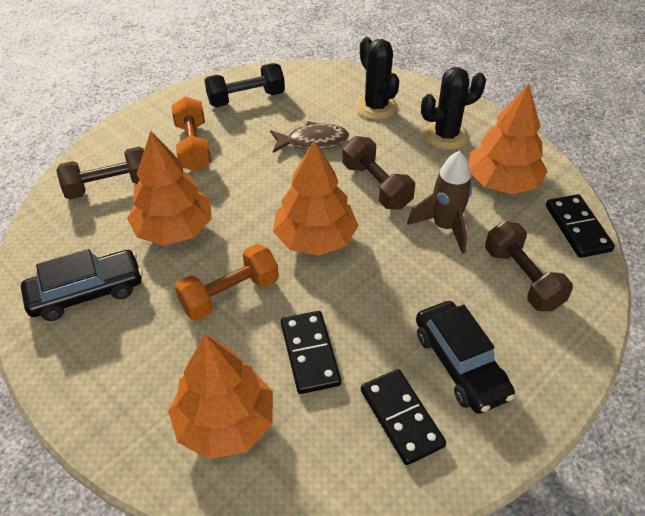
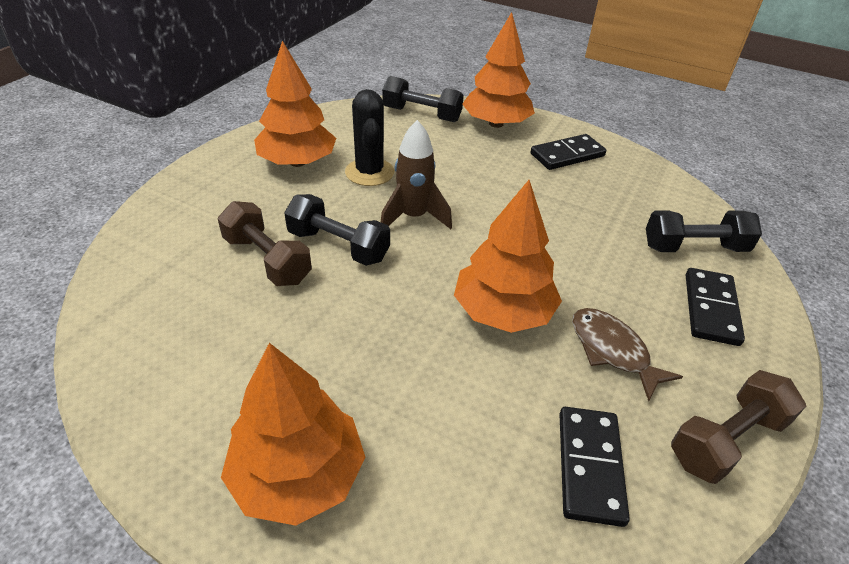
black cactus: [355,37,399,120] [421,67,486,150] = 2 -> [345,89,394,186] = 1
black car: [21,249,143,321] [416,301,515,414] = 2 -> none = 0
black dumbbell: [205,63,285,107] = 1 -> [284,194,390,266] [382,76,464,122] [646,210,762,252] = 3
brown dumbbell: [56,147,144,199] [342,136,415,209] [485,221,573,311] = 3 -> [218,201,312,286] [671,370,806,484] = 2
orange dumbbell: [171,96,211,171] [175,244,279,321] = 2 -> none = 0

